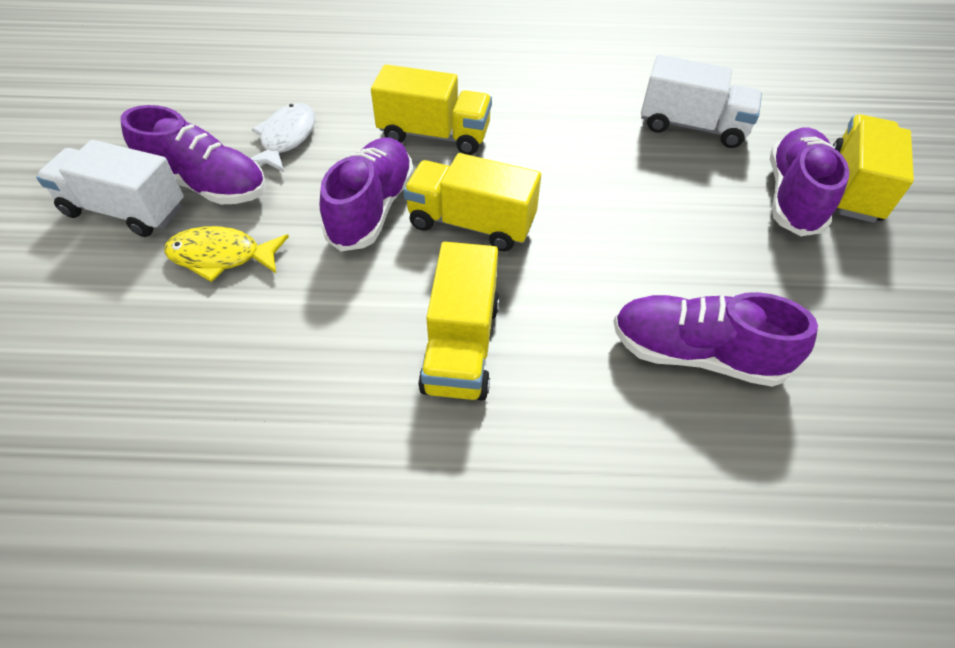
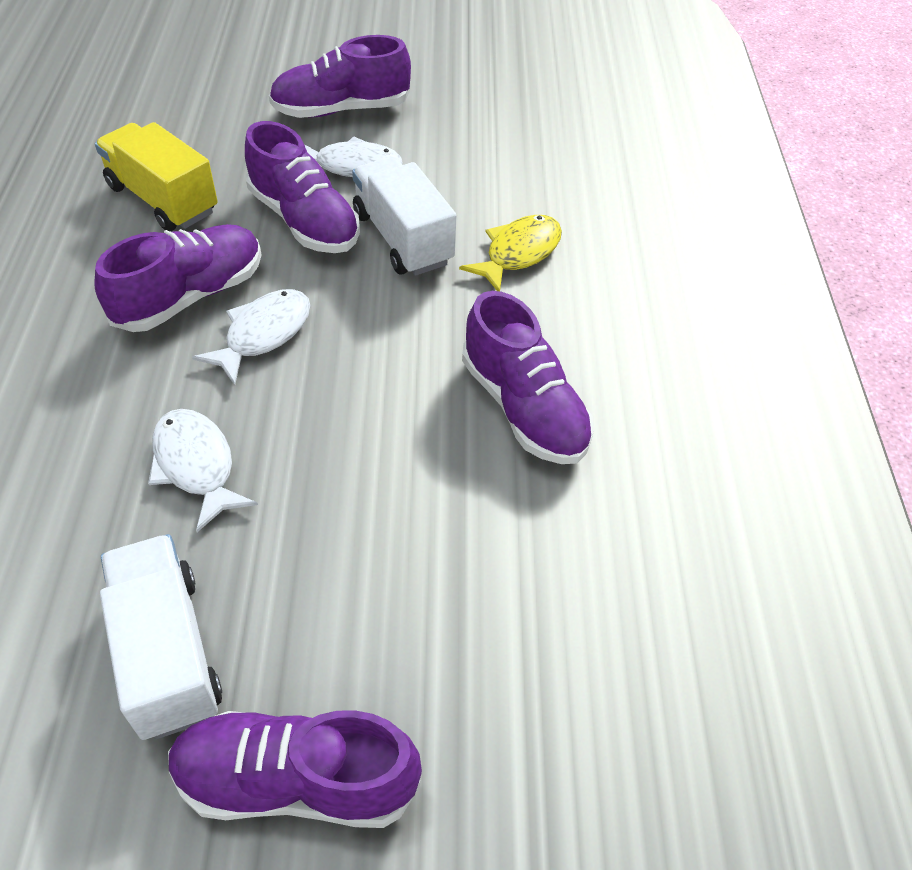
purple shoe: [120,105,266,204] [320,138,414,251] [613,292,818,387] [770,127,849,236] = 4 -> [95,224,262,332] [168,710,422,828] [245,121,360,253] [269,35,411,118] [462,291,594,464] = 5
white fish: [250,103,315,172] = 1 -> [148,409,258,532] [192,289,311,385] [304,136,403,177] = 3
yellow truck: [371,64,492,155] [403,153,541,251] [418,242,499,401] [833,114,914,223] = 4 -> [95,122,218,231] = 1

